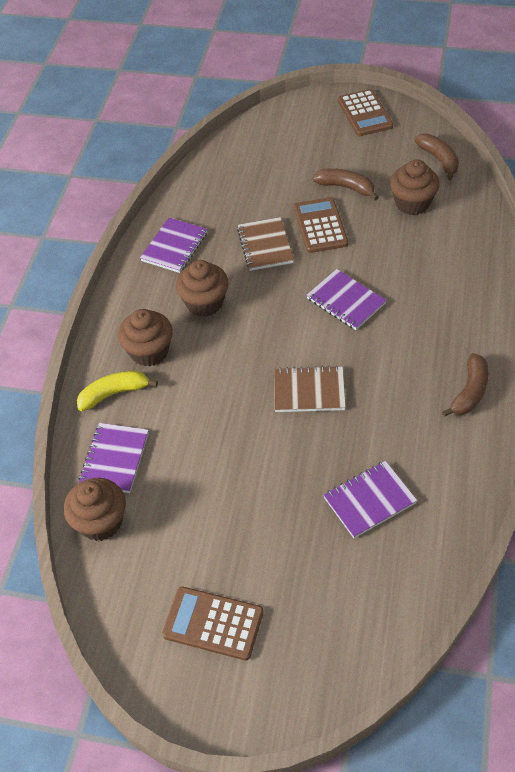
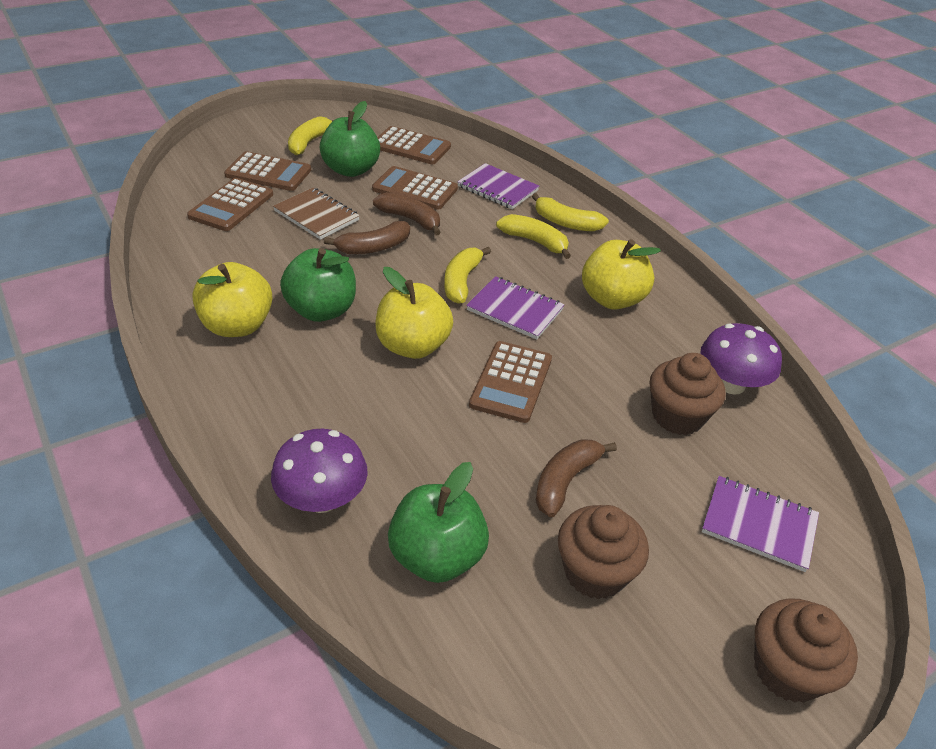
brown calculator: [162,587,264,660] [294,197,348,253] [338,89,393,136] = 3 -> [187,178,273,231] [224,151,311,191] [372,166,458,210] [377,126,451,164] [469,341,552,423] = 5
brown cupcake: [64,478,126,541] [118,309,173,366] [176,260,229,317] [390,159,440,215] = 4 -> [558,505,649,600] [650,353,726,435] [754,598,858,703] = 3
brown notebook: [237,217,294,271] [274,366,346,412] = 2 -> [273,188,360,240] = 1
green apple: none = 0 -> [280,248,356,322] [320,101,380,177] [388,462,489,583] = 3
purple mushroom: none = 0 -> [271,429,368,513] [700,323,782,395] = 2
purple notebook: [78,423,149,493] [140,218,207,273] [306,269,387,330] [323,461,417,538] = 4 -> [457,163,539,209] [466,276,565,340] [702,476,819,572] = 3
yellow apple: none = 0 -> [192,262,273,337] [375,267,453,359] [582,239,661,310] = 3
yellow banana: [77,371,158,411] = 1 -> [288,116,334,155] [444,247,491,304] [496,214,571,259] [532,193,609,232] = 4

